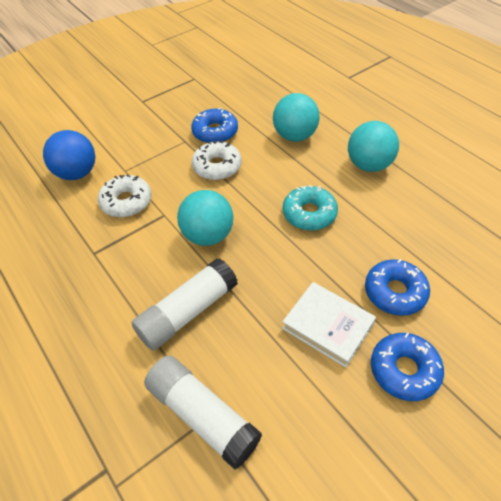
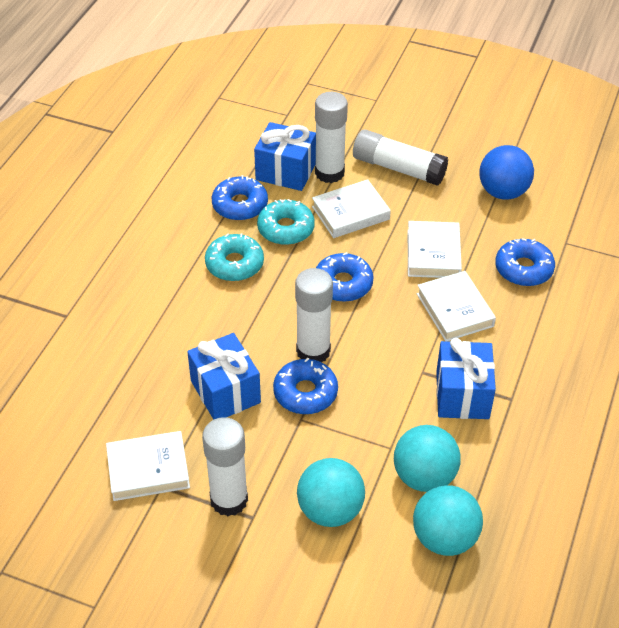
blue donut: [191,108,238,143] [365,259,430,316] [371,333,444,401] = 3 -> [212,175,268,221] [273,358,338,414] [316,252,374,302] [495,238,555,286] = 4
blue gift: none = 0 -> [187,333,261,420] [254,122,316,191] [436,338,496,419] = 3
turquoise donut: [283,185,338,231] = 1 -> [205,233,264,281] [257,199,315,245] = 2
white book: [282,282,376,368] = 1 -> [106,431,190,501] [312,179,391,238] [408,221,462,278] [417,271,496,341] = 4
white donut: [98,175,152,218] [192,141,242,180] = 2 -> none = 0
white glue stick: [131,258,238,350] [144,356,262,470] = 2 -> [202,417,248,516] [295,268,333,362] [315,92,348,183] [353,129,448,186] = 4

